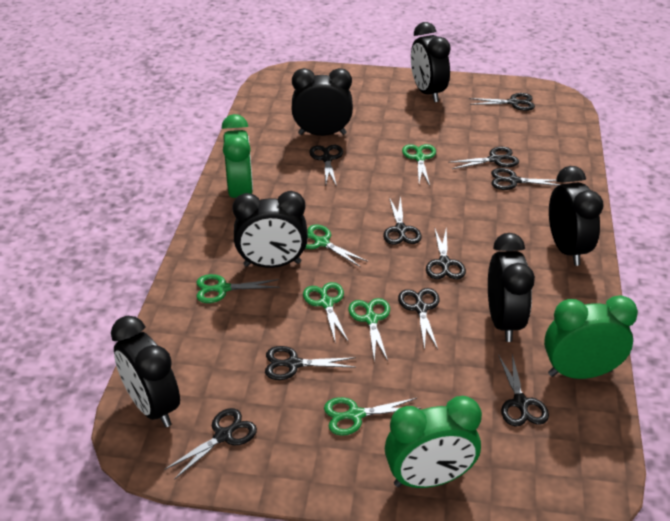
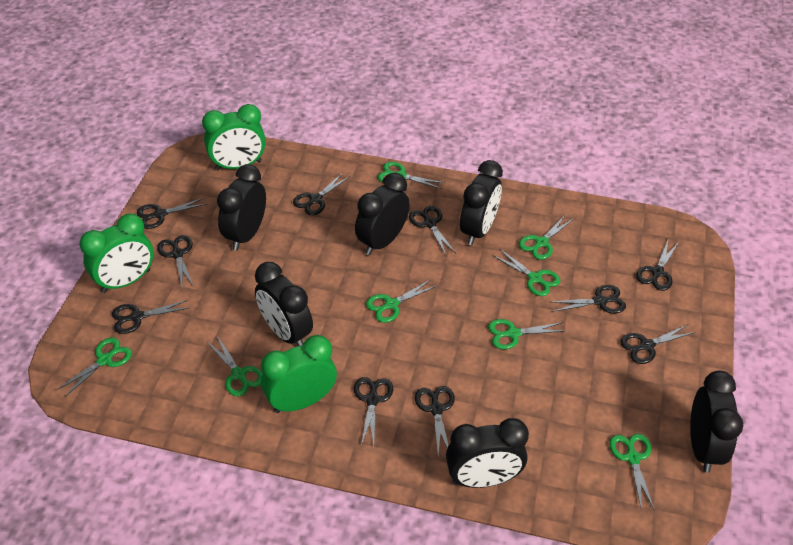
green scissors: [196,274,280,303] [303,282,348,341] [305,225,368,267] [324,397,421,436] [348,298,390,361] [402,144,436,186] = 6 -> [57,337,132,398] [207,336,263,396] [366,280,437,323] [378,162,445,189] [488,319,564,349] [493,249,560,296] [519,215,574,260] [609,434,654,511] = 8

